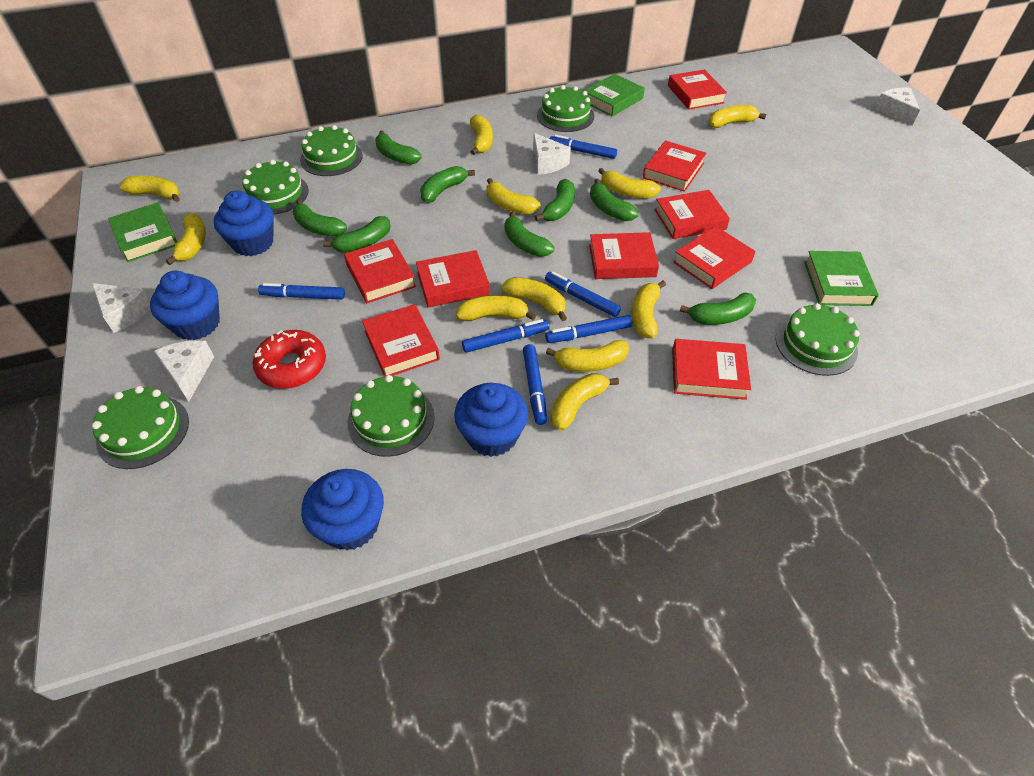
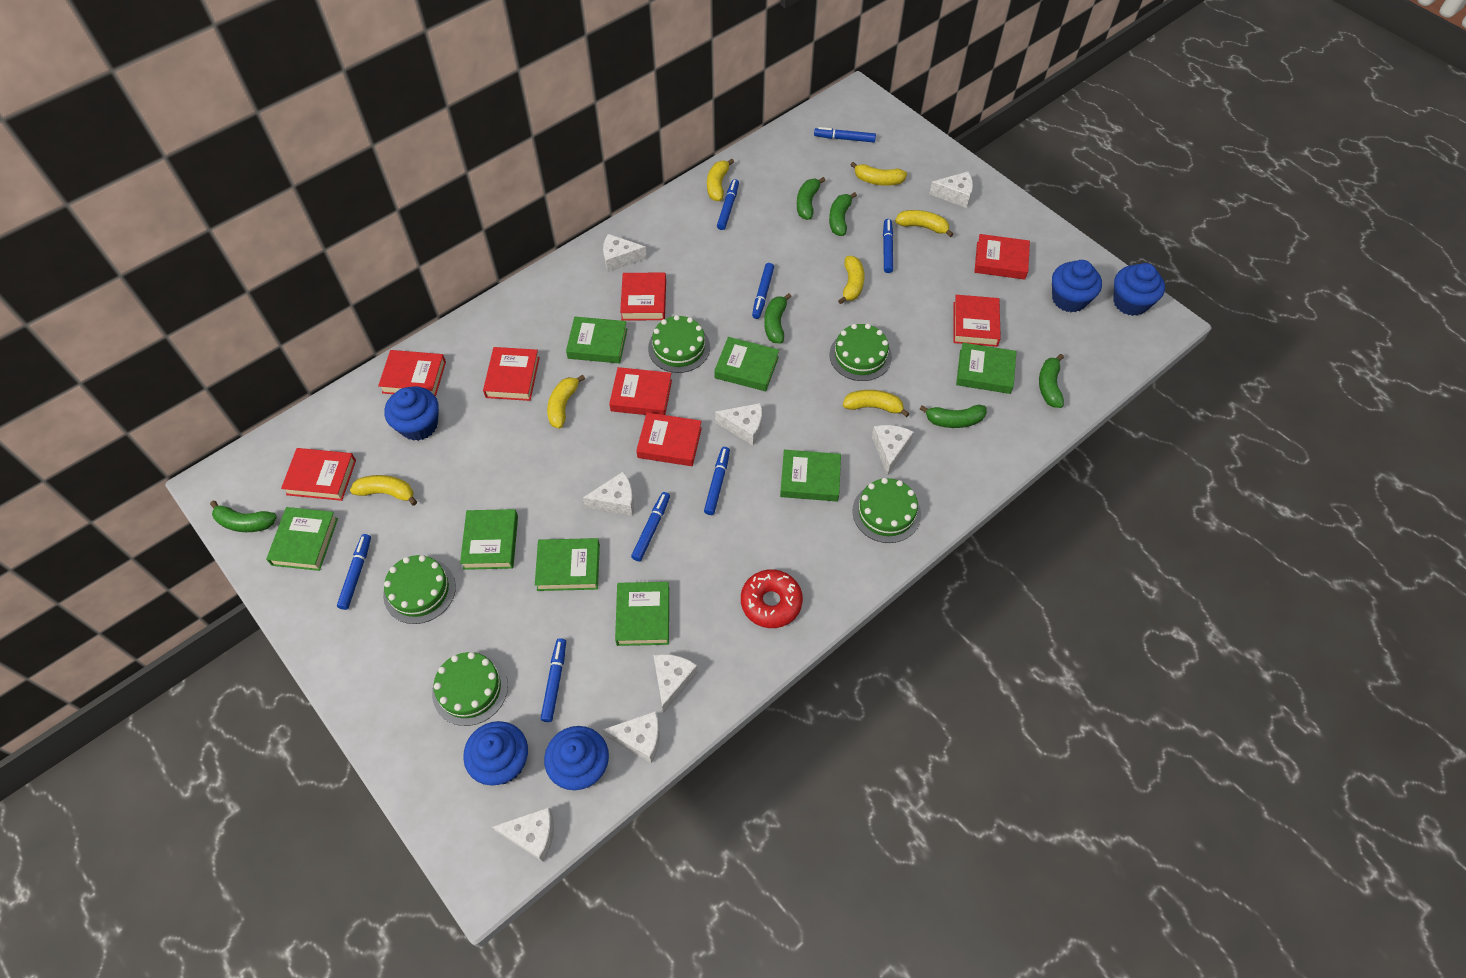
blue cupcake: [150,271,220,340] [214,190,274,256] [301,469,384,551] [454,383,528,457] = 4 -> [384,386,439,441] [463,721,528,786] [544,726,609,790] [1052,260,1102,313] [1113,263,1165,316] = 5
blue marker: [258,283,345,300] [462,319,549,353] [523,344,547,425] [545,271,621,317] [545,315,633,343] [550,135,617,159] = 6 -> [337,534,371,610] [540,638,566,722] [631,492,670,561] [704,447,730,515] [717,179,739,230] [752,263,774,319] [814,127,876,142] [883,219,893,273] = 8
green banana: [293,200,347,236] [323,216,391,253] [375,130,421,165] [420,166,475,203] [505,212,554,257] [535,179,575,221] [590,179,639,221] [680,293,756,325] = 8 -> [210,501,277,532] [764,293,792,343] [797,177,826,220] [829,192,857,236] [920,405,987,428] [1039,354,1064,408] = 6
green book: [108,202,177,262] [583,74,645,116] [804,251,879,306] = 3 -> [266,507,338,571] [460,509,518,570] [535,538,600,591] [566,317,627,363] [615,582,669,646] [714,337,779,391] [780,450,841,502] [956,343,1016,394] = 8
green cake: [92,386,189,469] [242,160,309,214] [300,125,363,176] [348,375,435,457] [537,85,594,132] [776,303,860,376] = 6 -> [383,555,456,624] [432,652,508,726] [648,315,710,373] [829,324,892,381] [852,478,921,543] = 5
red book: [344,239,416,303] [362,304,440,377] [416,250,490,308] [589,232,659,279] [643,141,707,192] [654,190,730,239] [668,69,727,110] [672,339,751,400] [673,226,755,289] = 9 -> [281,448,356,501] [378,350,446,397] [483,347,540,401] [609,367,672,415] [620,273,666,320] [636,412,702,466] [954,295,1001,347] [974,234,1030,280] = 8
white cheese: [92,283,150,333] [154,340,214,402] [533,133,571,175] [875,88,920,126] = 4 -> [492,807,554,862] [583,472,634,516] [602,711,660,763] [603,234,647,272] [653,654,698,714] [715,403,762,445] [872,425,914,476] [929,171,973,208] = 8
yellow banana: [119,176,180,202] [166,213,206,265] [456,295,536,321] [470,115,493,155] [486,178,541,214] [501,277,567,321] [546,340,629,372] [551,373,619,431] [598,168,661,198] [632,281,666,338] [708,105,766,128] = 11 -> [350,475,417,506] [547,375,585,428] [707,159,734,201] [838,256,865,304] [843,390,910,417] [850,162,907,186] [895,210,953,237] = 7

